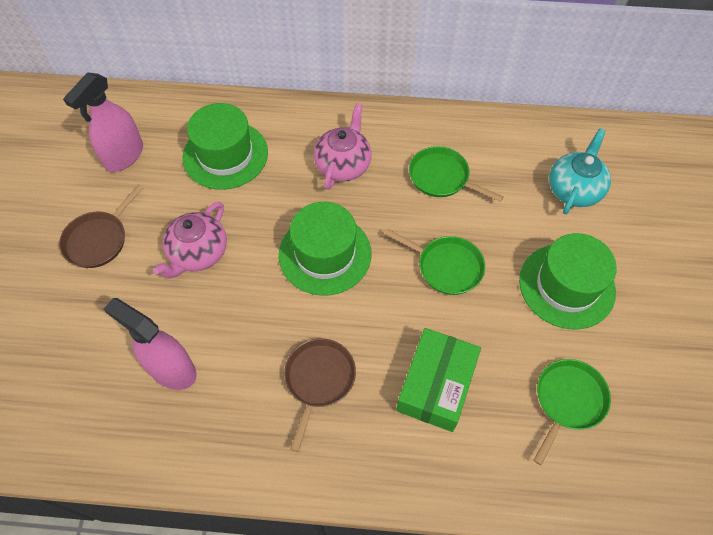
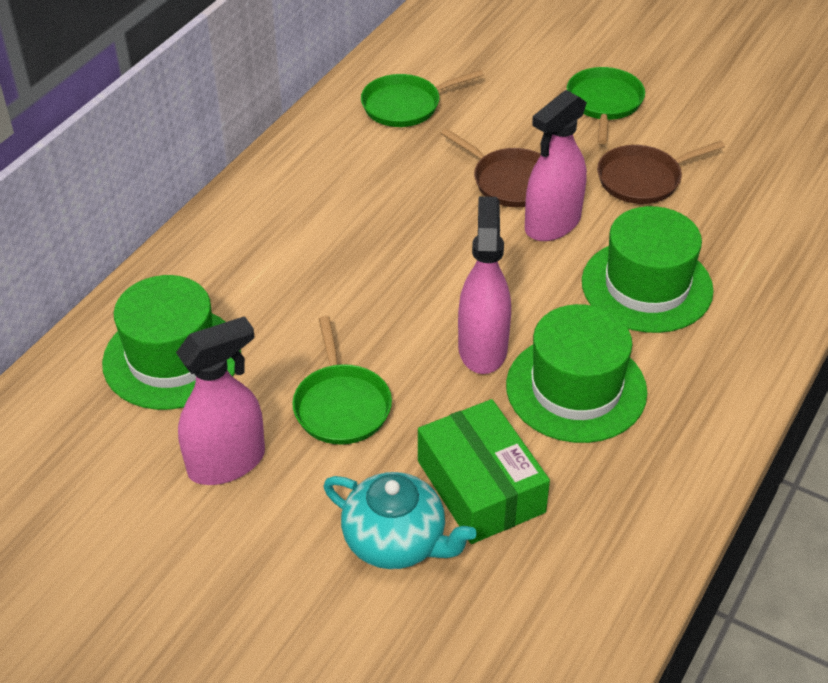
pink spray bottle: [63,73,143,172] [104,298,197,390] = 2 -> [176,316,265,485] [458,196,511,374] [525,90,587,241] = 3
pink teapot: [153,202,227,279] [314,103,372,190] = 2 -> none = 0

